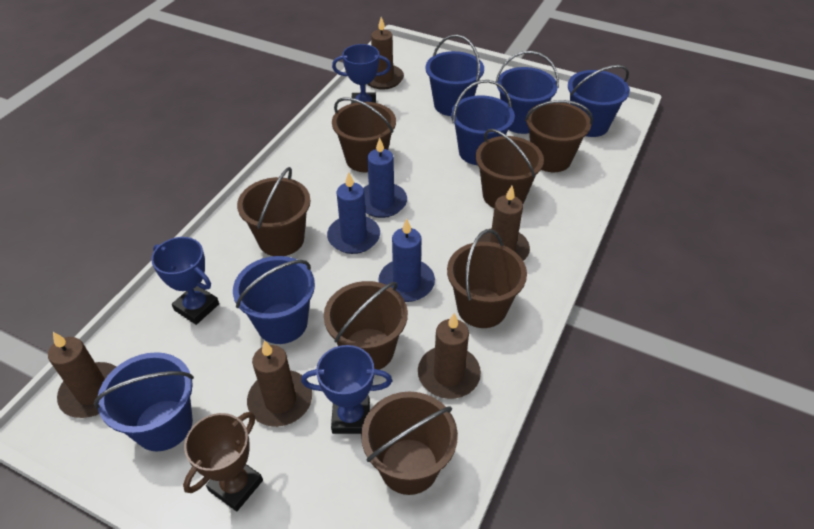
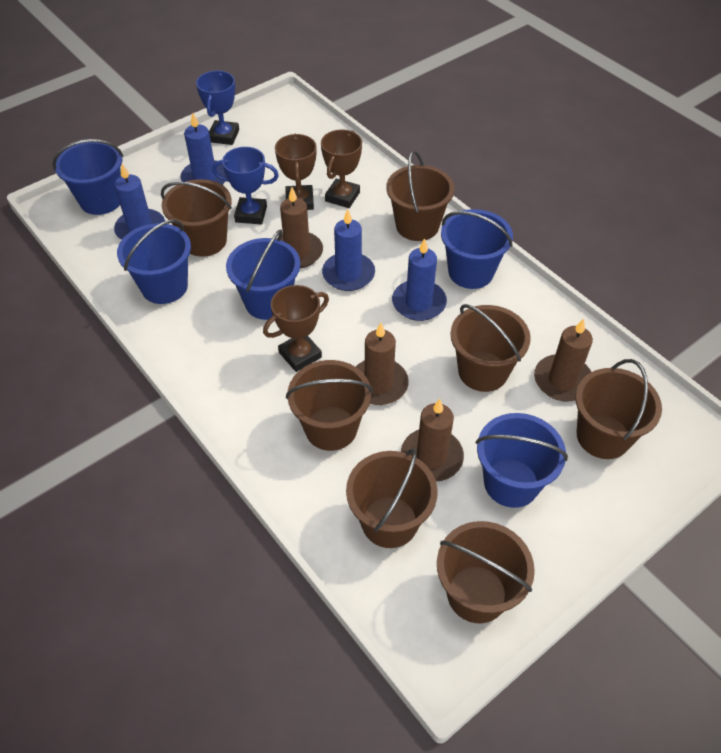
blue bucket: [94,352,194,451] [233,256,315,344] [425,35,484,116] [451,80,515,165] [496,51,559,134] [568,65,630,137] = 6 -> [53,139,123,215] [117,219,191,304] [226,229,300,320] [441,209,513,289] [476,413,568,508] = 5
blue candle: [327,172,380,254] [363,137,407,218] [379,219,435,302] = 3 -> [114,164,165,240] [180,112,226,185] [322,209,375,291] [392,238,447,321] = 4
blue trophy: [151,237,219,325] [301,345,392,434] [332,44,391,104] = 3 -> [196,71,239,145] [212,147,279,224] = 2
brown candle: [48,332,116,418] [247,340,312,427] [368,17,404,90] [418,313,481,399] [478,186,530,261] = 5 -> [277,187,323,268] [356,323,409,405] [401,399,464,482] [534,318,593,401] = 4
brown trophy: [183,412,263,511] = 1 -> [263,285,329,372] [275,134,317,210] [321,130,362,208] = 3

